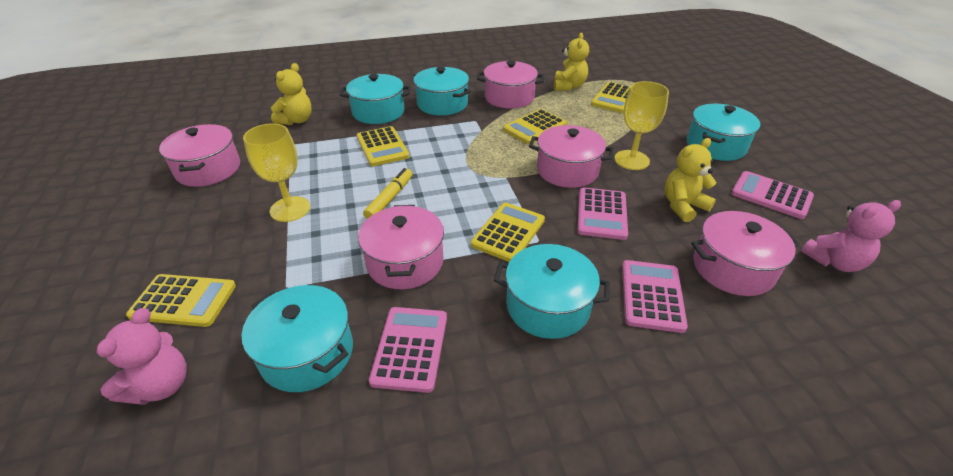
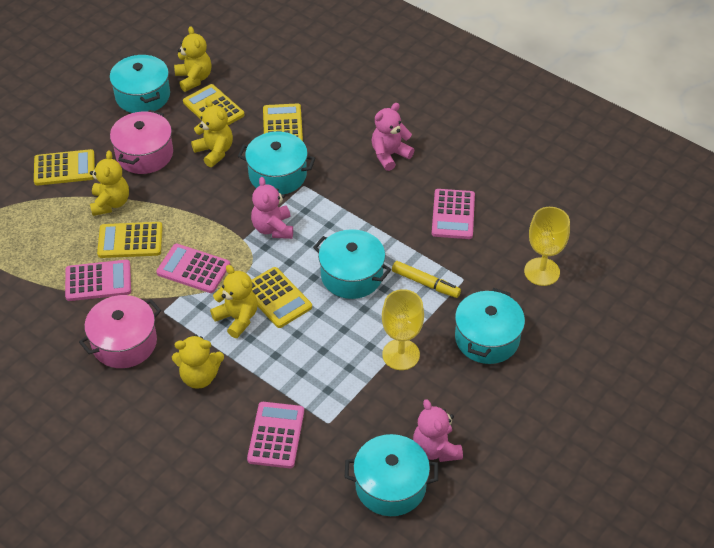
pink pot: [159,124,240,187] [358,205,444,289] [477,61,544,108] [529,125,614,188] [691,211,800,296] = 5 -> [79,295,161,368] [110,110,173,174] = 2
pink teddy bear: [96,308,187,405] [801,200,901,272] = 2 -> [251,177,293,239] [371,103,415,171] [413,399,463,462] = 3
yellow teddy bear: [271,63,312,125] [554,33,589,91] [665,138,717,222] = 3 -> [90,150,129,216] [172,335,224,389] [174,26,212,92] [191,99,233,167] [210,265,258,338] = 5

